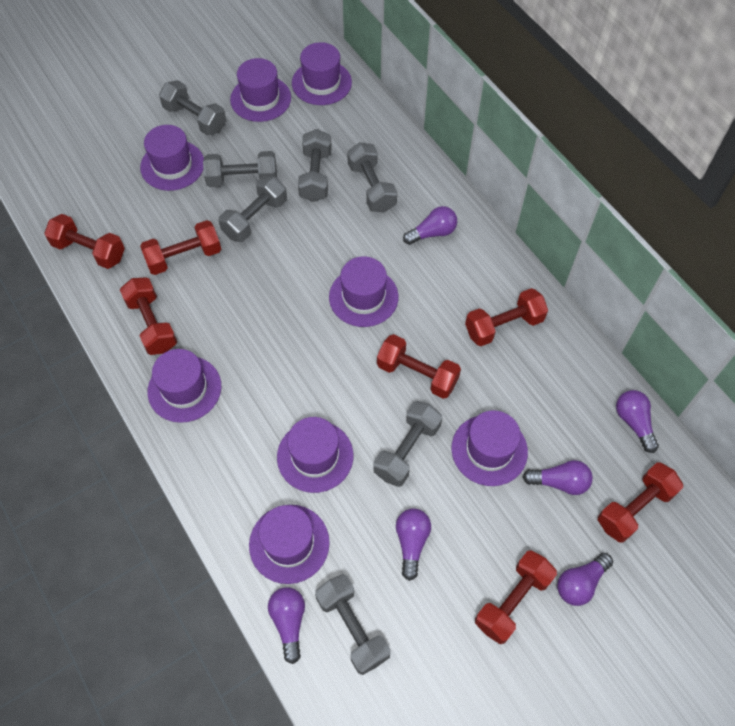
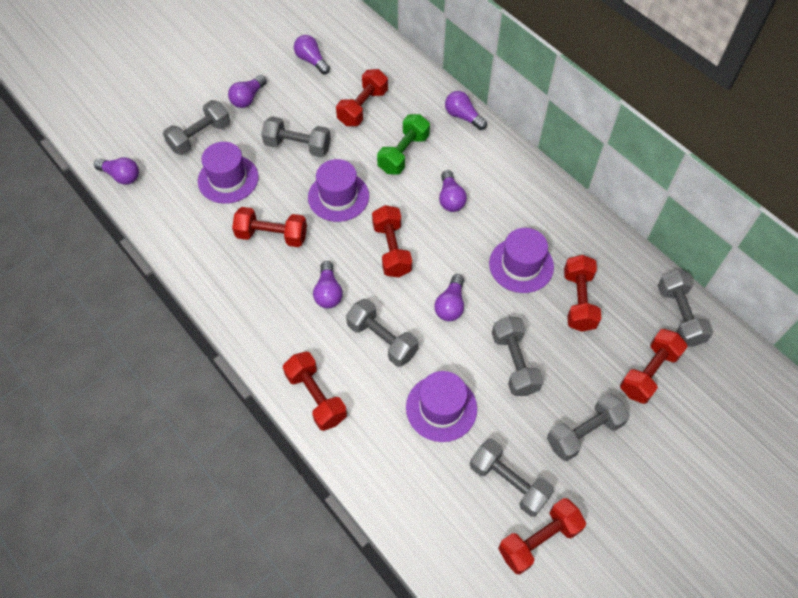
green dumbbell: none = 0 -> [377,114,430,175] = 1
purple hat: [140,125,204,191] [147,349,221,423] [230,58,291,122] [249,505,330,584] [277,417,353,493] [292,42,352,105] [329,256,398,327] [451,410,528,486] = 8 -> [198,142,259,204] [308,159,369,222] [406,371,477,442] [489,228,554,293] = 4
purple light bulb: [268,587,305,664] [396,509,431,581] [403,206,457,245] [523,460,593,495] [557,553,613,606] [616,390,659,453] = 6 -> [94,157,139,185] [228,75,267,108] [294,35,330,75] [313,261,343,308] [434,274,464,321] [439,170,467,212] [445,91,487,130] = 7

